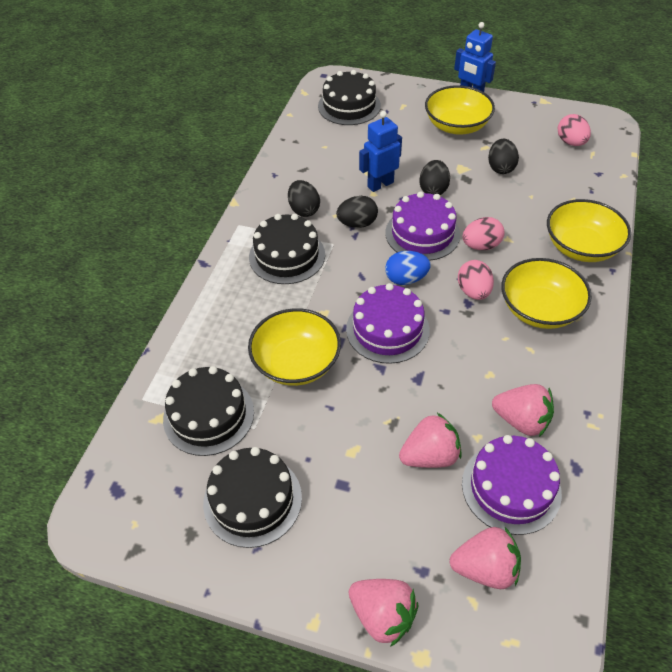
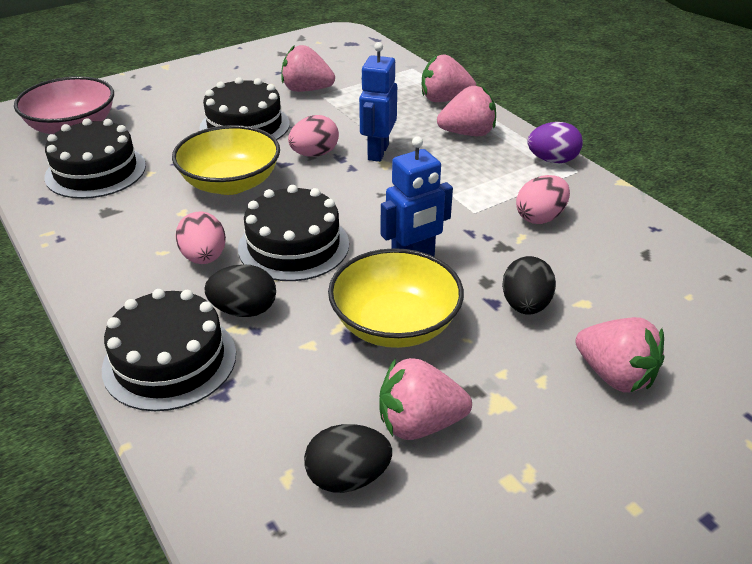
black egg: [288,180,320,217] [336,196,378,228] [419,160,450,195] [488,139,519,174] = 4 -> [204,264,276,317] [304,424,392,493] [502,256,556,315] = 3
blue egg: [385,251,430,285] = 1 -> none = 0
pink bowl: none = 0 -> [14,76,114,134] = 1
pink strawberry: [349,579,418,647] [399,413,462,468] [450,527,521,589] [492,384,554,437] = 4 -> [281,45,335,92] [379,358,472,440] [422,55,477,102] [437,86,496,136] [575,317,664,393] = 5
purple cake: [346,283,430,364] [385,191,460,261] [462,435,562,535] = 3 -> none = 0
purple egg: none = 0 -> [527,122,583,163] = 1
yellow bowl: [248,308,341,386] [425,85,495,135] [501,258,592,329] [547,199,631,262] = 4 -> [172,125,280,195] [328,248,464,348] = 2

